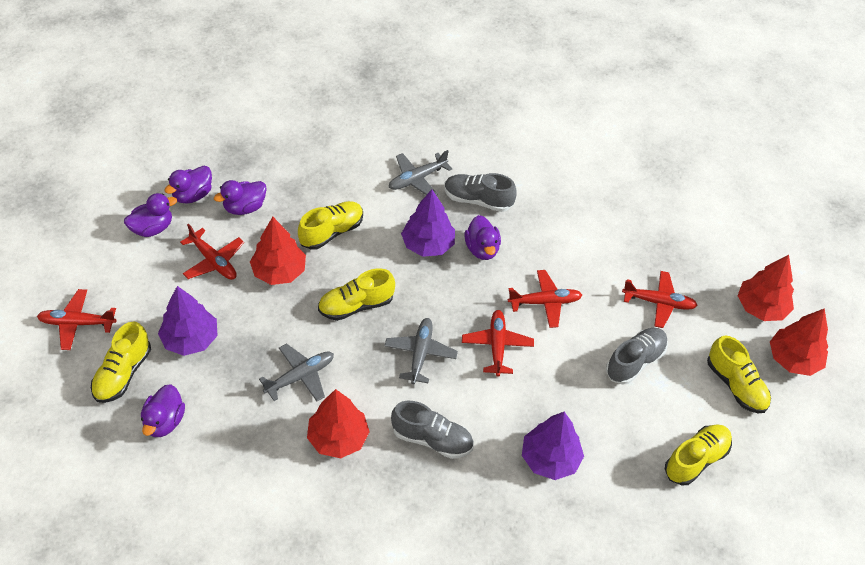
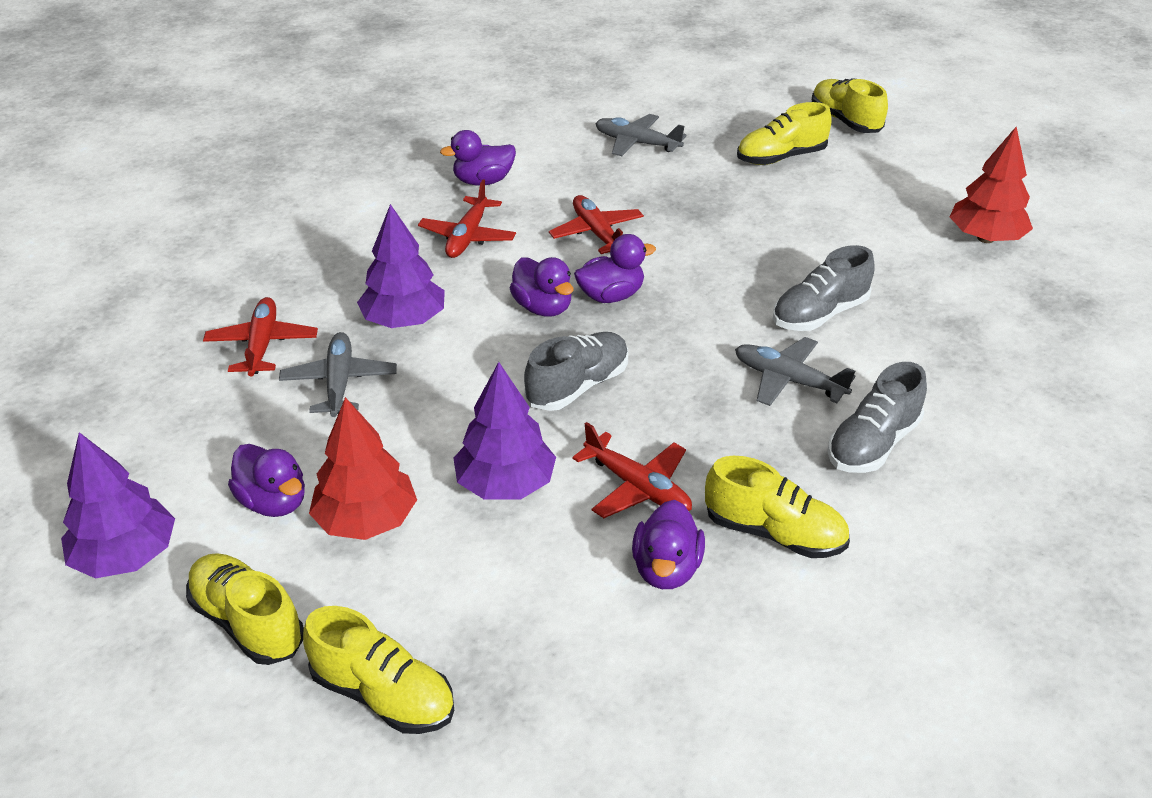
red plane: [37,289,117,350] [180,224,244,280] [462,310,534,377] [508,270,582,328] [622,271,698,328] = 5 -> [203,297,318,376] [418,179,516,258] [549,195,644,254] [572,422,692,518] = 4
red tree: [250,217,306,285] [307,389,370,458] [738,255,794,321] [770,308,828,376] = 4 -> [309,397,417,540] [950,126,1033,243] = 2

